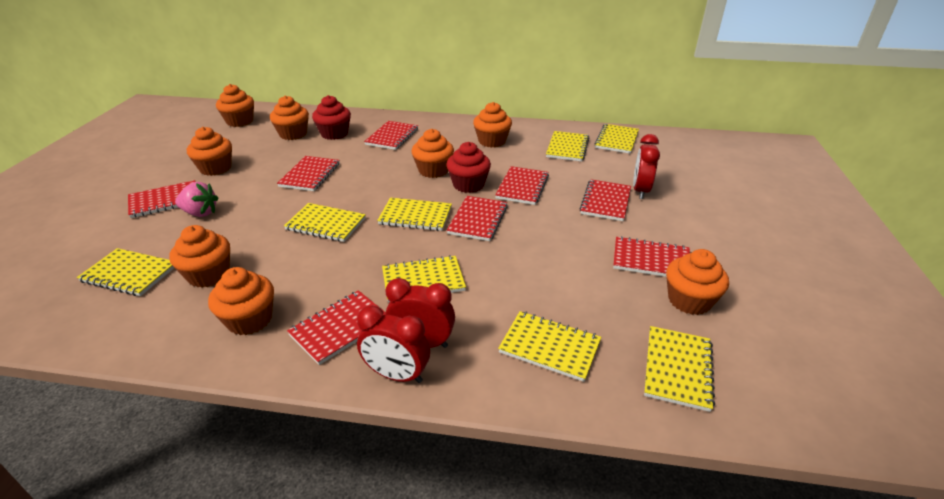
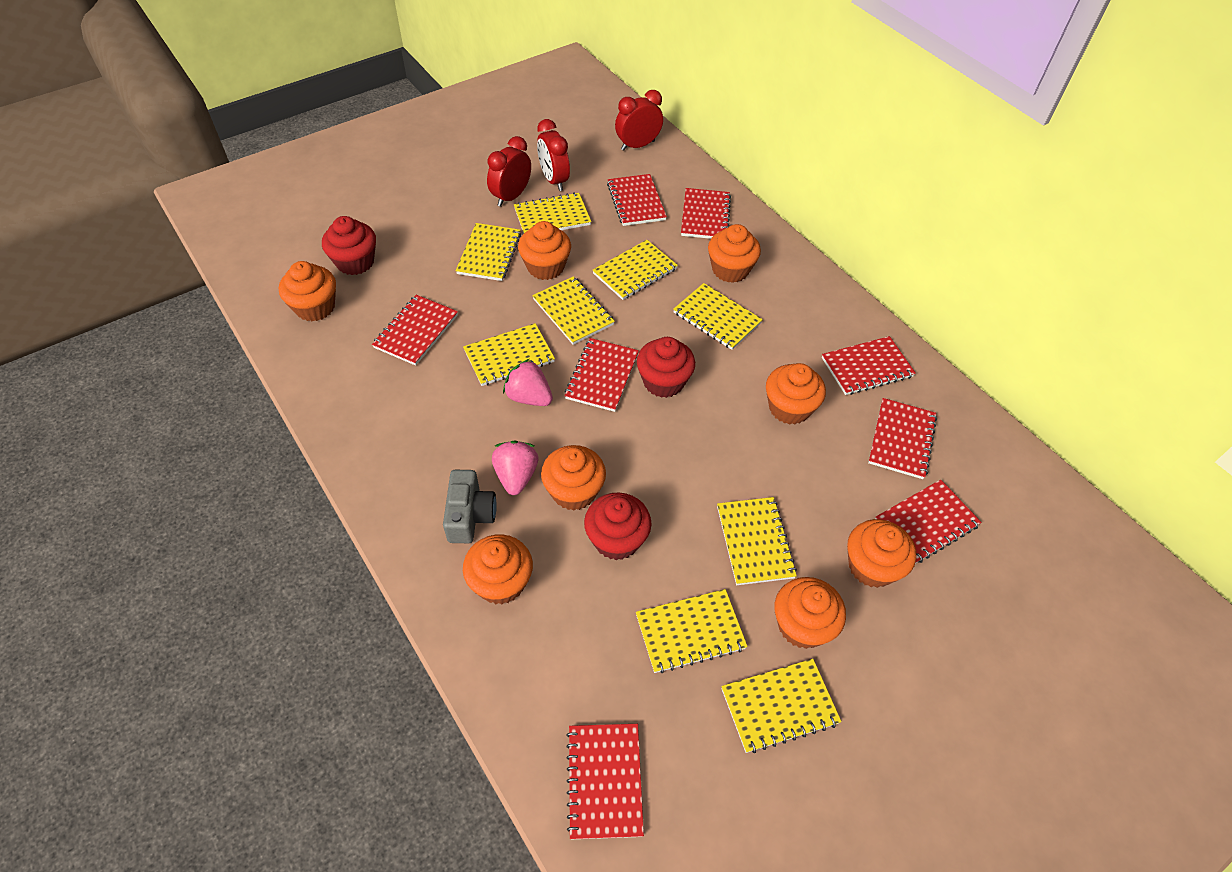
grey camera: none = 0 -> [443,470,497,543] = 1
pink strawberry: [175,182,218,217] = 1 -> [492,441,538,495] [503,359,553,406] = 2
red cupcake: [312,95,351,140] [446,142,491,193] = 2 -> [322,216,376,275] [584,493,651,560] [637,337,695,398] = 3
yellow notebook: [77,248,174,296] [284,203,366,242] [377,198,452,231] [382,255,466,302] [498,311,601,382] [546,131,589,162] [595,124,639,154] [644,326,715,412] = 8 -> [456,223,521,281] [463,323,555,386] [514,192,591,233] [532,276,615,345] [593,240,678,300] [636,589,748,673] [673,283,763,350] [717,497,797,585] [721,659,841,753] = 9

